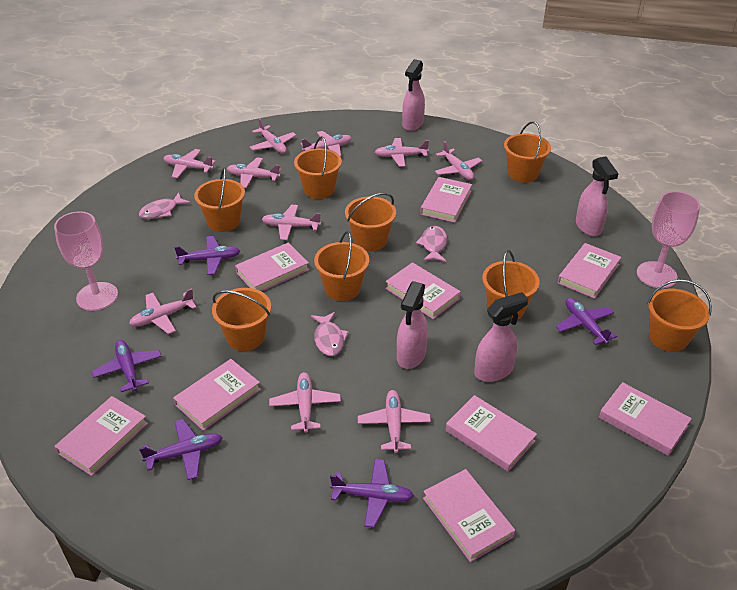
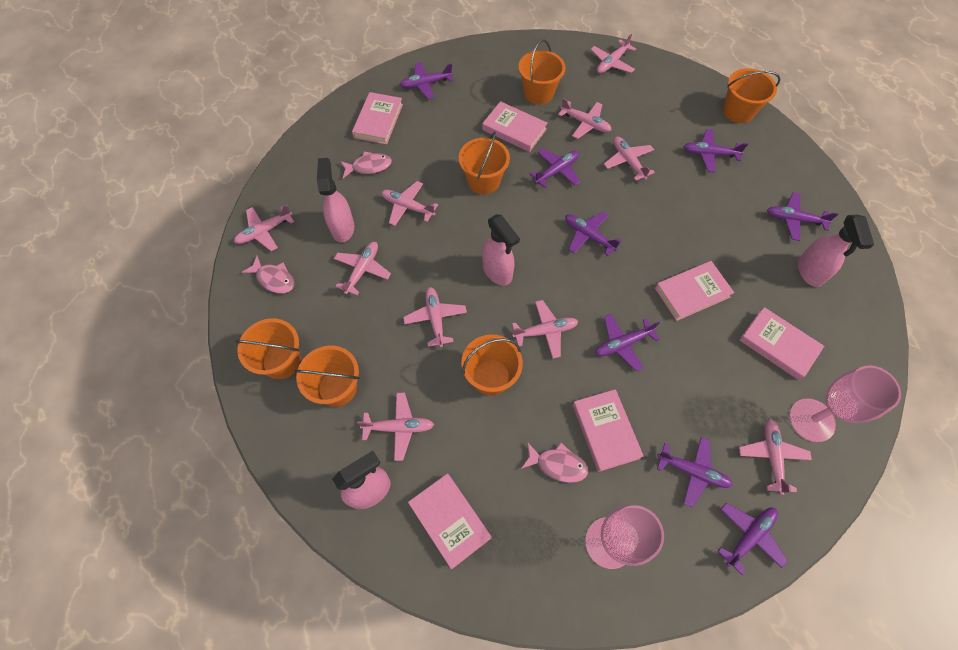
orange bucket: [194,167,245,232] [212,288,271,351] [294,136,342,199] [314,231,369,301] [345,193,396,251] [482,250,540,321] [504,121,551,182] [647,279,712,352] = 8 -> [235,318,301,379] [295,346,359,407] [459,131,510,194] [461,334,523,396] [518,39,566,104] [723,68,780,123] = 6
pink book: [54,396,148,476] [173,359,261,431] [235,243,309,292] [385,262,461,319] [420,177,472,223] [423,469,515,562] [446,395,537,472] [558,243,621,299] [599,382,692,456] = 9 -> [352,92,403,145] [408,473,492,569] [482,101,548,152] [573,389,644,472] [655,261,734,321] [739,307,824,380] = 6
purple plane: [91,340,162,392] [139,419,223,480] [174,236,240,275] [330,459,414,527] [556,298,617,345] = 5 -> [400,62,453,99] [530,148,580,188] [565,212,622,256] [595,314,660,372] [657,437,733,507] [684,129,748,172] [718,503,788,576] [767,192,838,241] = 8

